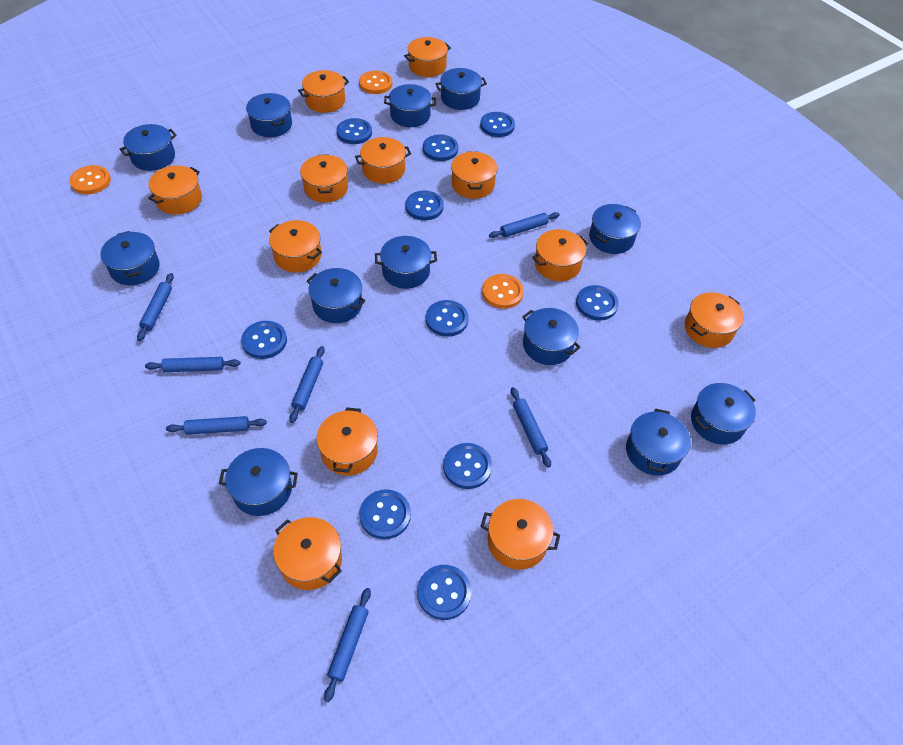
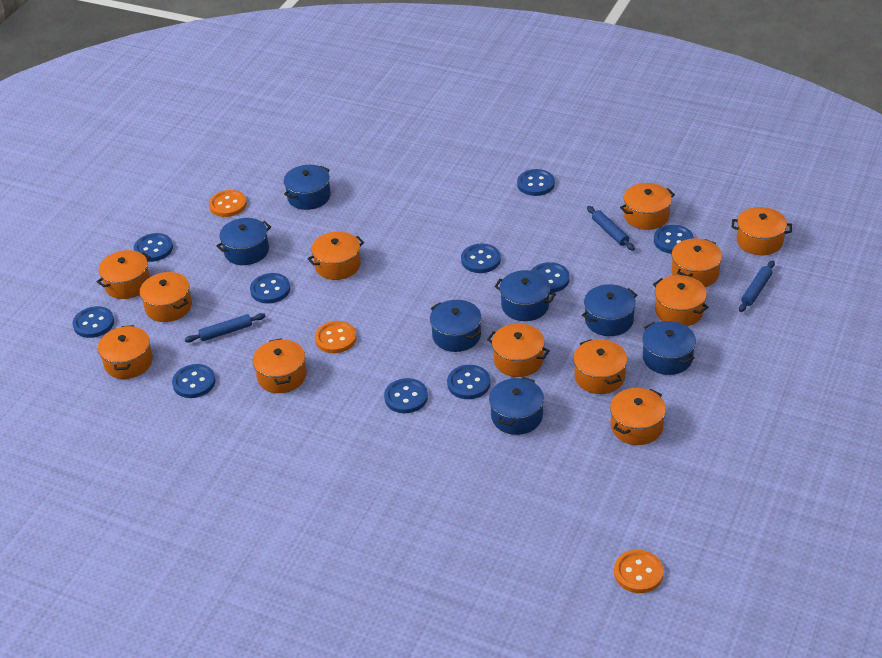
blue pot: [100,231,160,285] [120,124,177,171] [219,448,298,516] [246,93,292,137] [307,268,365,323] [375,236,437,289] [384,84,436,127] [435,68,487,110] [522,308,581,365] [589,204,641,254] [626,408,691,476] [691,383,756,445] = 12 -> [216,218,271,265] [284,165,331,210] [430,300,481,352] [489,377,544,435] [495,270,556,321] [582,284,637,336] [642,321,696,375] = 7
blue rolling pin: [137,273,174,341] [145,357,241,372] [166,416,267,435] [289,346,325,423] [324,588,371,702] [489,212,560,238] [511,387,551,468] = 7 -> [185,313,266,343] [587,206,635,251] [739,260,775,312] = 3

